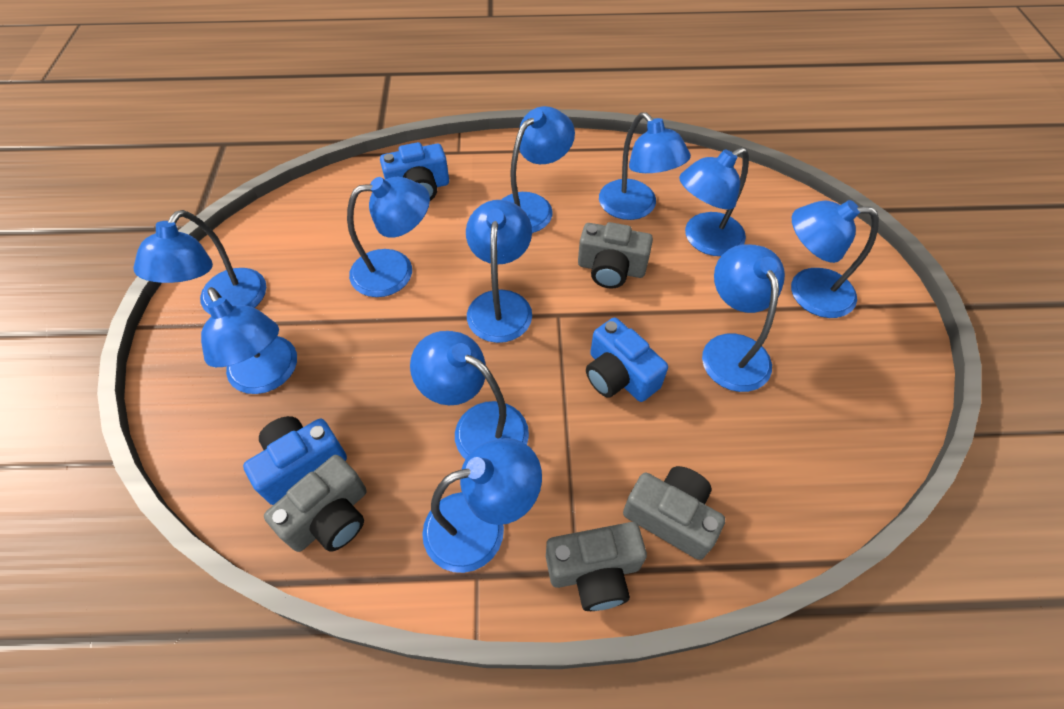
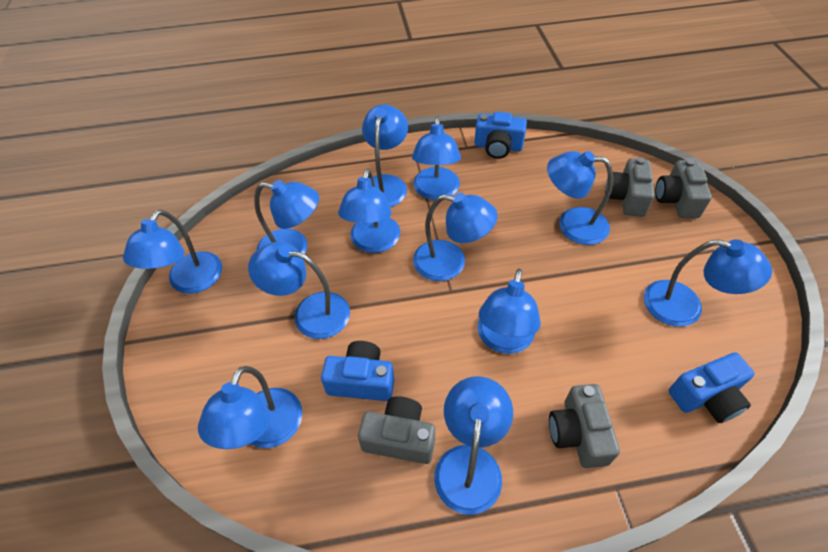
blue lamp: [134,210,266,315] [201,287,297,394] [347,177,430,297] [410,331,529,459] [422,438,542,573] [466,200,532,343] [501,106,575,233] [599,112,691,220] [679,147,749,256] [702,244,785,392] [791,200,879,318] = 11 -> [123,209,222,294] [198,366,302,449] [248,242,350,339] [254,180,319,254] [338,168,400,253] [362,104,408,207] [412,116,461,200] [413,193,498,281] [434,376,513,515] [478,269,541,354] [547,151,613,245] [644,239,772,327] = 12

